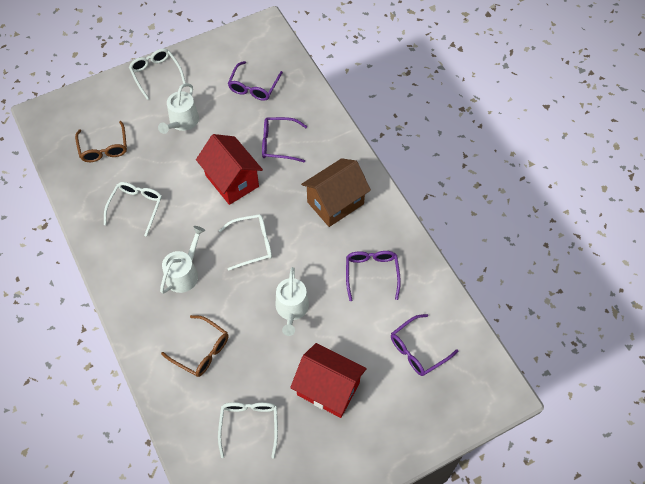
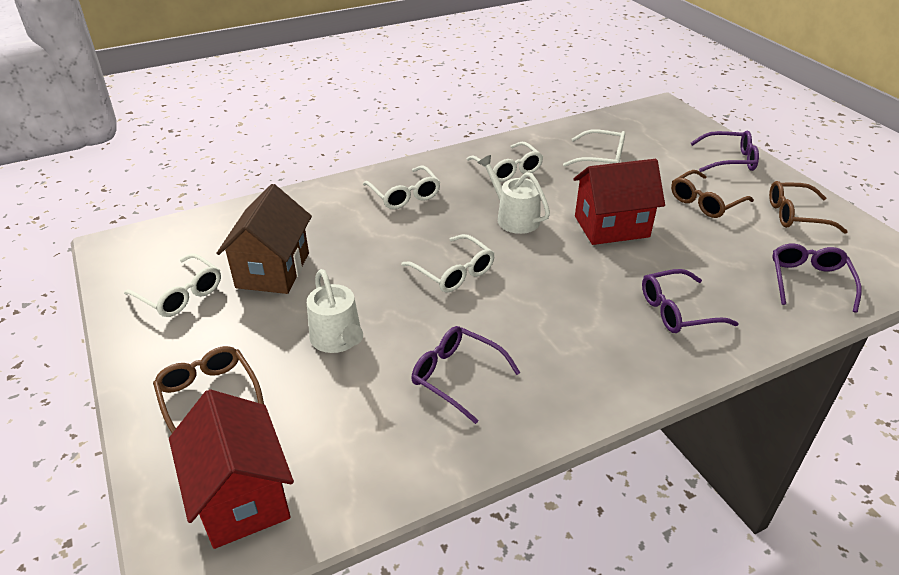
brown glasses: [75,121,127,162] [161,315,228,377] = 2 -> [153,346,264,433] [671,170,754,218] [769,181,848,234] = 3
white glasses: [104,182,162,237] [129,49,186,100] [218,402,278,459] [219,214,272,271] = 4 -> [124,254,221,317] [363,166,440,209] [401,234,495,293] [466,142,543,182] [563,130,625,167] = 5
white watering can: [158,83,199,134] [160,226,205,294] [276,267,309,336] = 3 -> [307,269,363,353] [478,155,550,234] = 2

